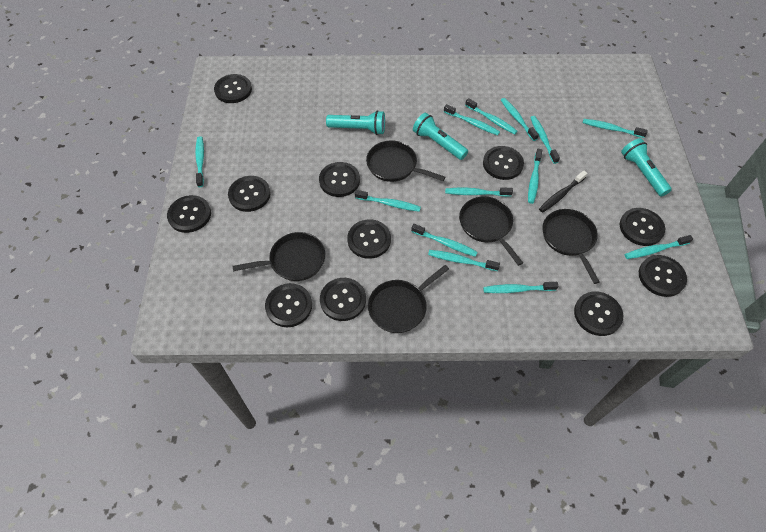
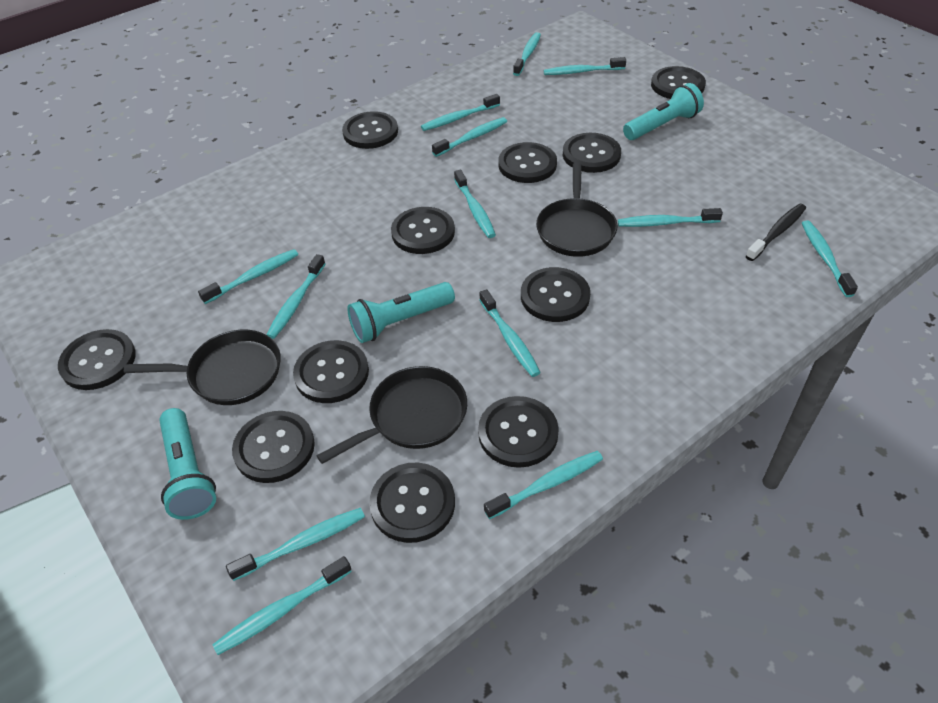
black pan: [232,232,325,281] [366,140,445,182] [368,265,449,333] [459,196,523,266] [542,209,600,284] = 5 -> [124,330,281,405] [317,366,467,464] [536,163,618,257] = 3

